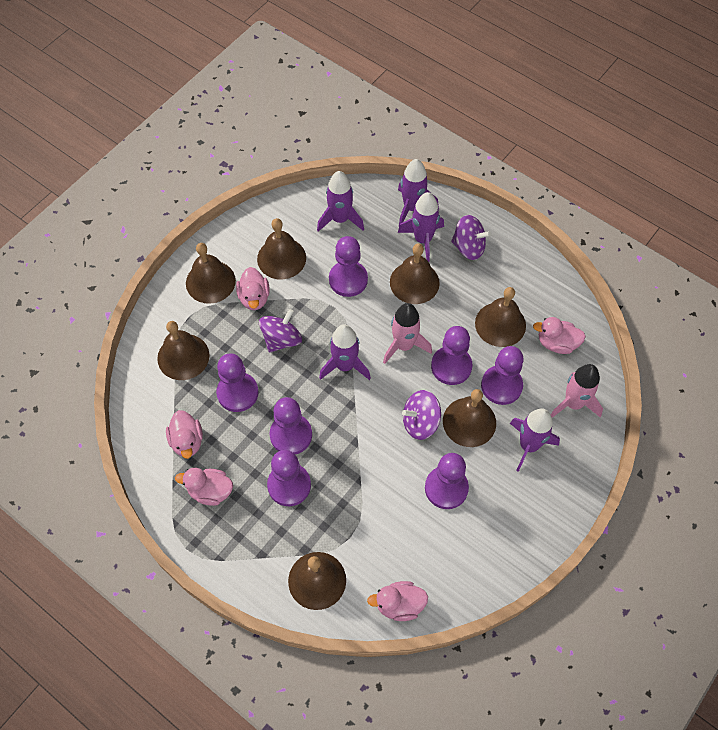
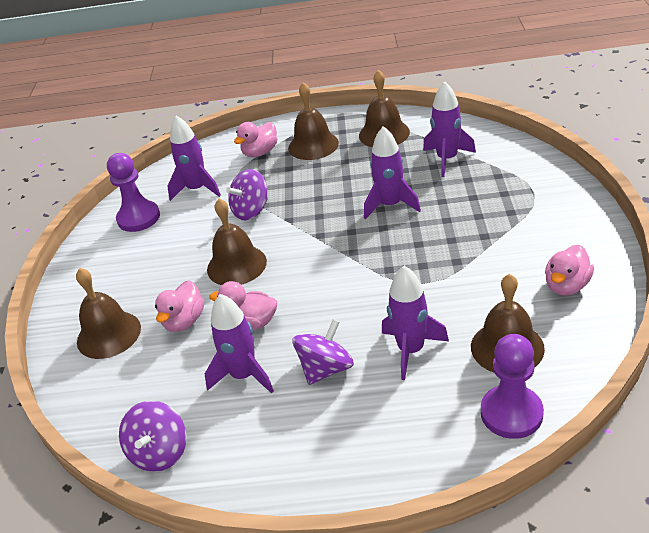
brown bell: [157,321,209,380] [186,243,236,304] [257,218,306,279] [288,552,346,610] [390,243,440,304] [443,389,496,447] [475,287,526,347] = 7 -> [76,268,141,359] [207,199,267,285] [288,82,339,160] [359,70,410,147] [471,274,545,372] = 5
pink duck: [166,410,203,459] [175,468,233,506] [236,267,270,310] [367,581,428,621] [533,317,586,354] = 5 -> [155,280,204,332] [209,281,277,330] [234,122,277,157] [545,245,594,296] = 4
pink rocket: [383,303,432,364] [551,364,603,418] = 2 -> none = 0
purple pawn: [216,353,259,412] [267,450,311,506] [270,397,312,454] [329,236,368,297] [425,453,469,509] [431,326,473,385] [481,346,524,405] = 7 -> [107,153,160,232] [481,334,544,439] = 2

